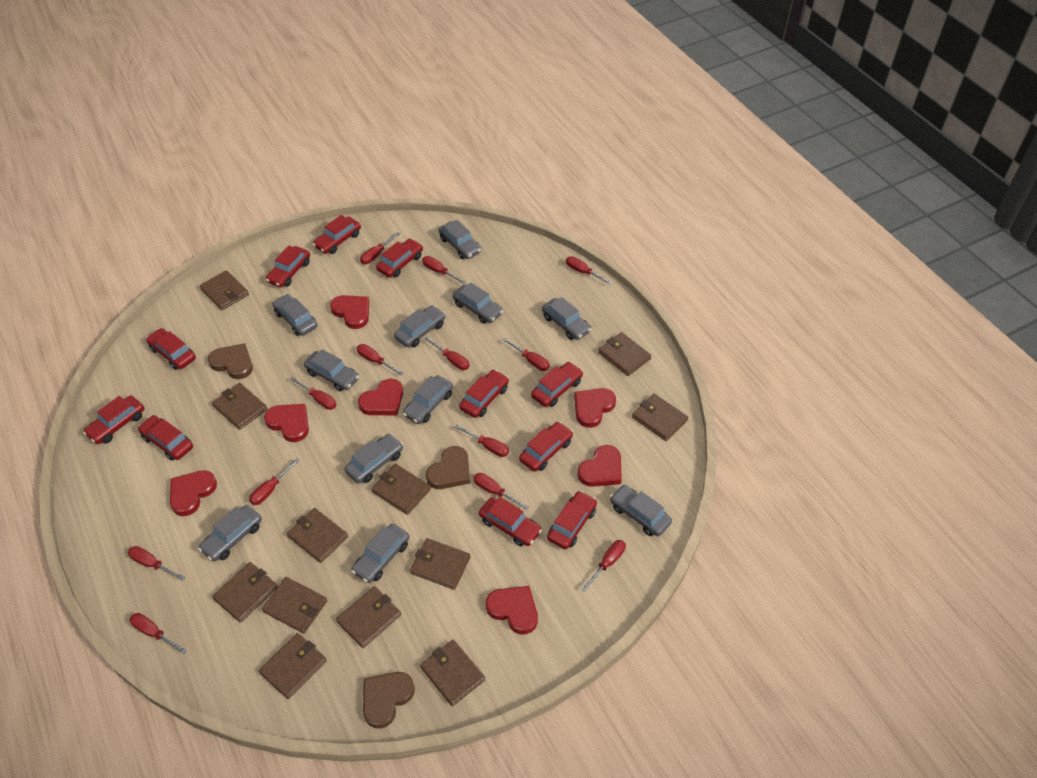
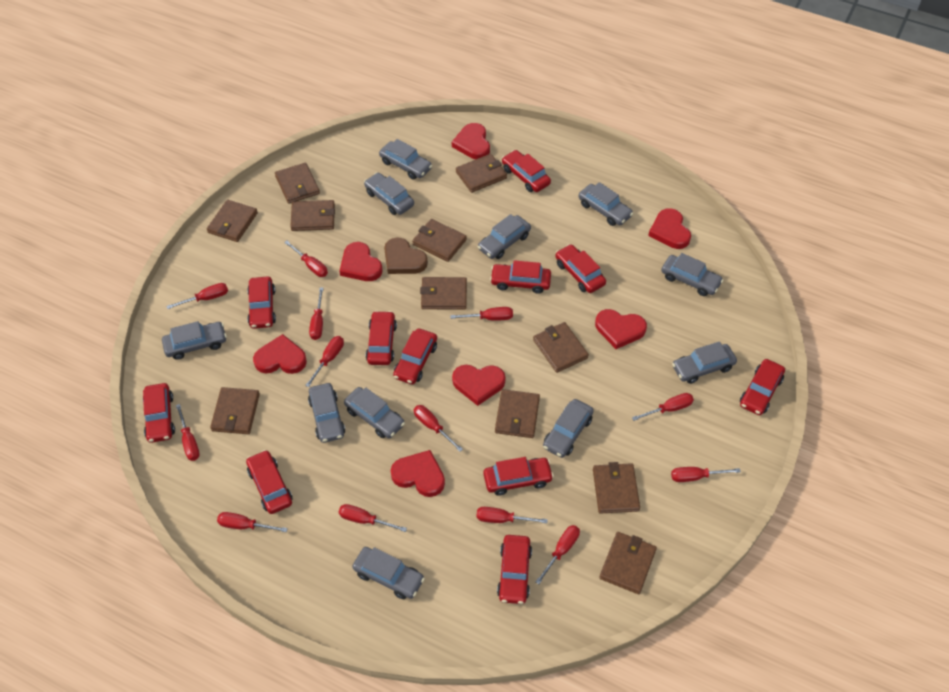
brown heart: [208,343,253,379] [363,672,415,729] [426,446,470,489] = 3 -> [384,237,428,274] = 1
brown wallet: [200,270,249,310] [212,383,267,430] [212,562,278,622] [259,633,327,699] [262,577,327,634] [287,508,348,563] [336,586,401,648] [371,464,431,515] [410,538,470,590] [420,640,485,706] [598,332,651,376] [632,394,688,441] = 12 -> [207,200,258,242] [210,387,260,434] [275,163,320,204] [290,200,335,231] [412,219,467,262] [420,277,467,309] [456,154,507,193] [495,389,540,438] [533,322,589,373] [593,462,640,514] [599,532,657,594] = 11

